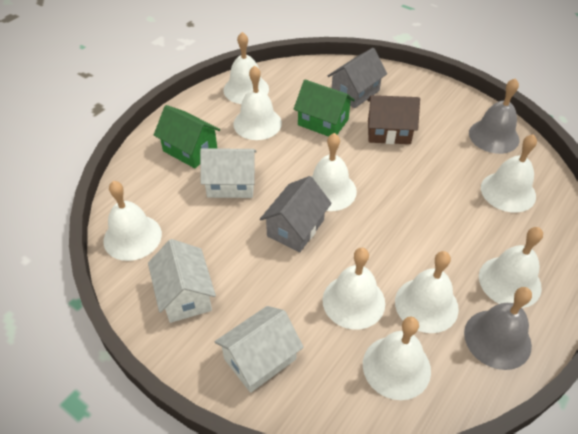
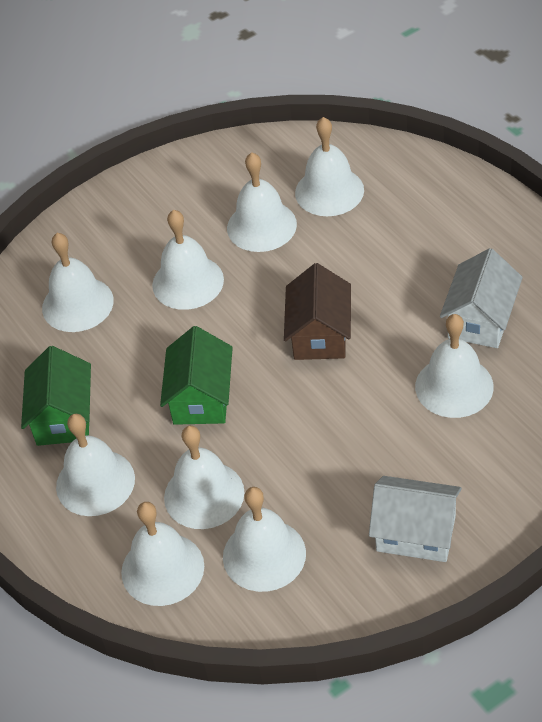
grey bell: [464,287,532,370] [469,78,519,154] = 2 -> none = 0
grey house: [260,176,332,252] [328,48,387,108] = 2 -> none = 0
white house: [148,239,216,323] [200,148,257,198] [215,306,304,393] = 3 -> [369,476,462,562] [440,248,523,348] = 2

